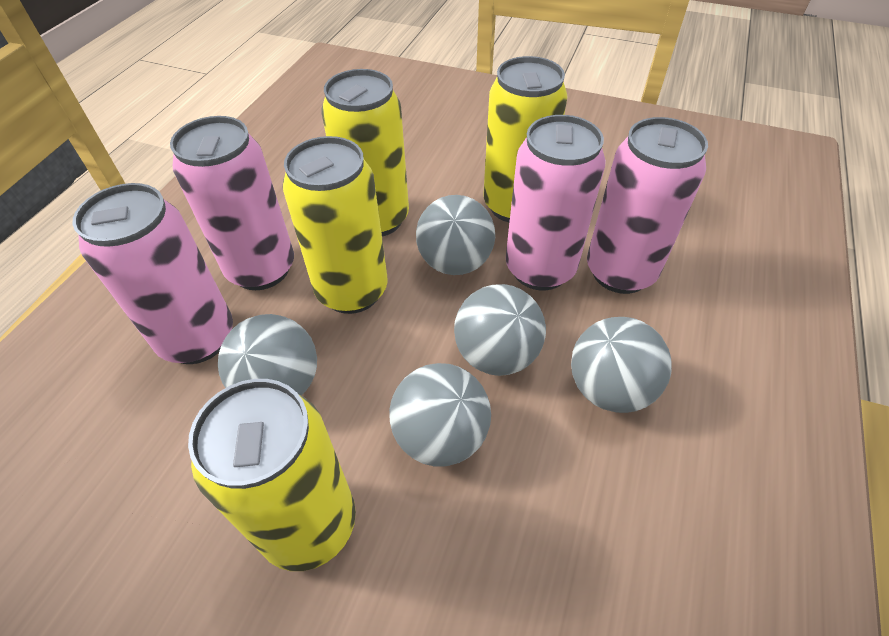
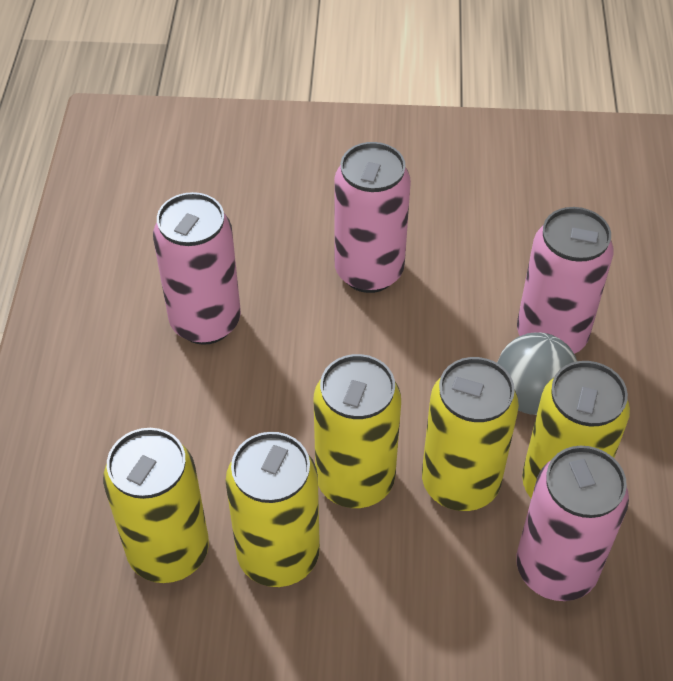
grey ball: [218,314,317,395] [389,363,491,466] [416,195,495,275] [454,284,546,376] [571,317,672,413] = 5 -> [497,333,577,415] = 1
yellow can: [188,379,356,571] [283,136,388,314] [322,69,409,236] [484,56,568,222] = 4 -> [103,428,209,583] [226,432,320,587] [314,354,401,508] [422,357,519,511] [522,361,630,498] = 5

